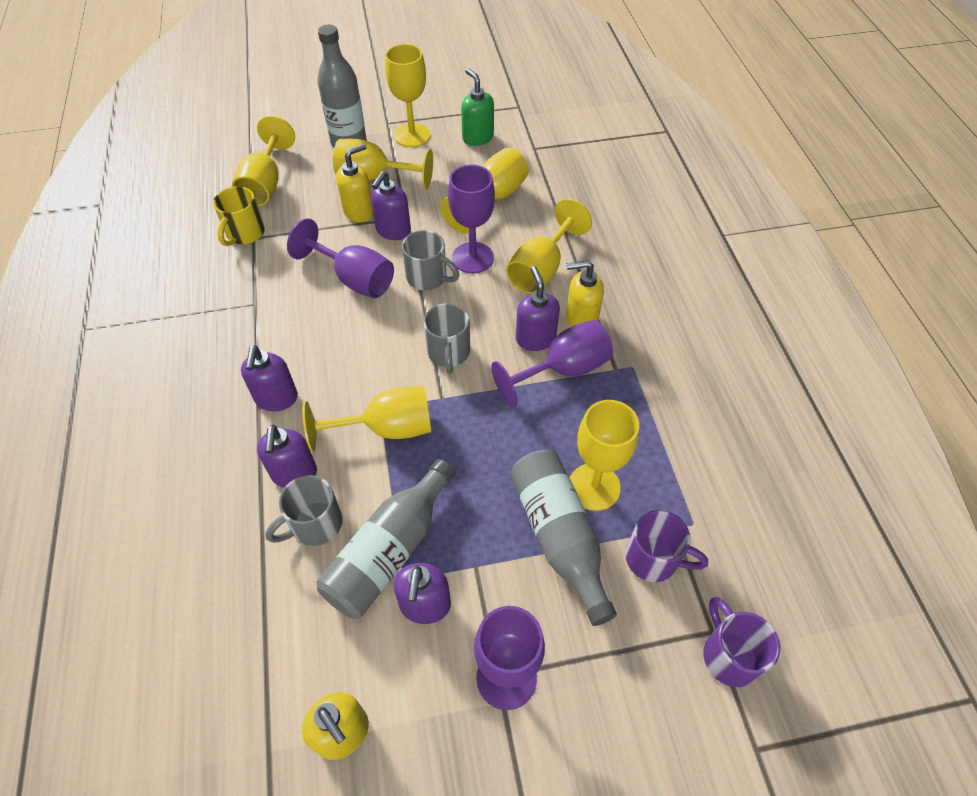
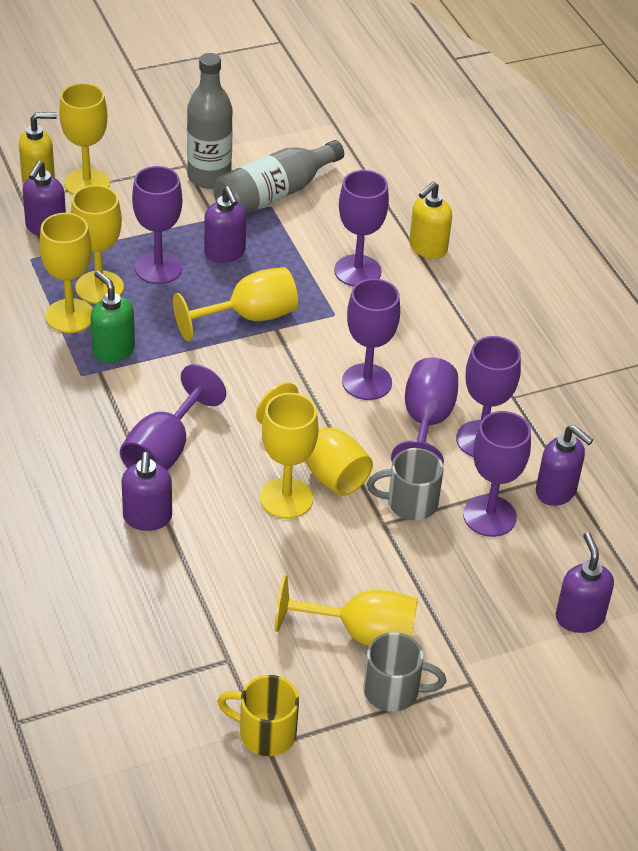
grey bottle: [317,25,367,148] [317,459,456,619] [510,450,617,626] = 3 -> [187,53,233,189] [213,140,344,214] = 2
grey mug: [265,475,343,546] [402,230,459,290] [423,303,470,373] = 3 -> [364,632,446,712] [367,448,444,521] = 2
purple goblet: [287,218,394,298] [448,165,495,273] [474,606,545,710] [491,320,613,407] = 4 -> [120,364,226,470] [132,166,182,284] [334,170,389,287] [342,279,400,400] [391,358,458,465] [456,336,521,457] [463,411,531,537] = 7
purple mug: [625,510,708,582] [703,597,780,687] = 2 -> none = 0
yellow soap dispenser: [302,692,369,760] [336,144,373,222] [566,260,604,327] = 3 -> [19,112,57,184] [409,182,452,259] = 2

